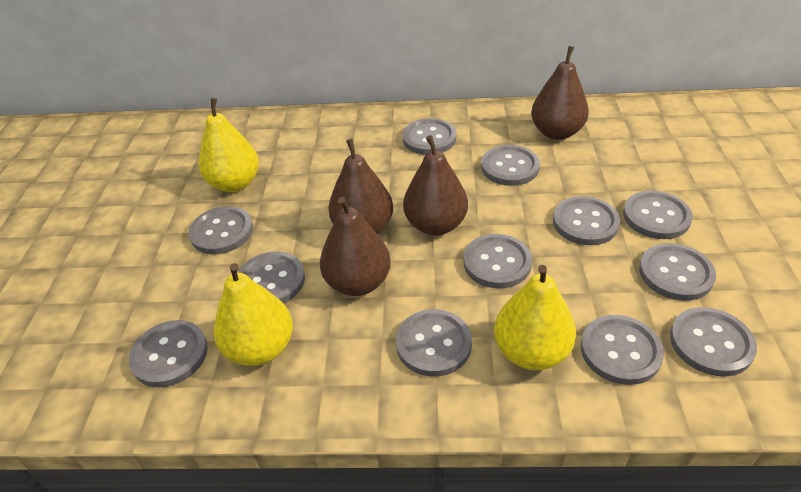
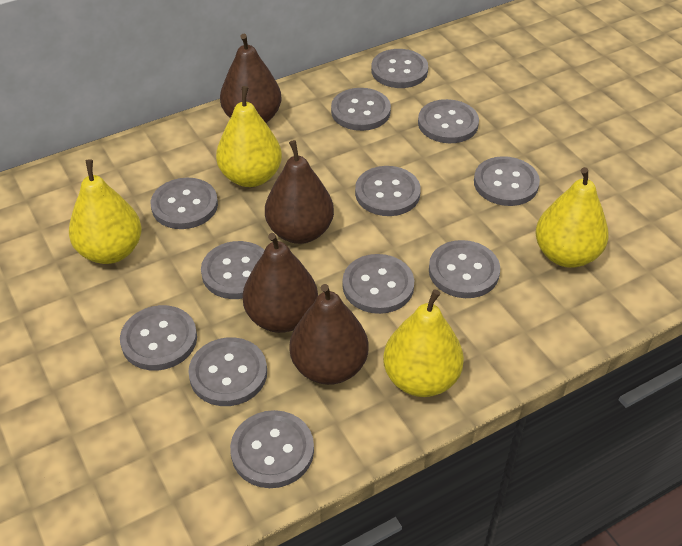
yellow pear: [199,98,259,192] [214,263,293,366] [494,265,576,370] = 3 -> [69,159,142,264] [216,86,282,187] [383,289,464,397] [535,167,609,268] = 4

